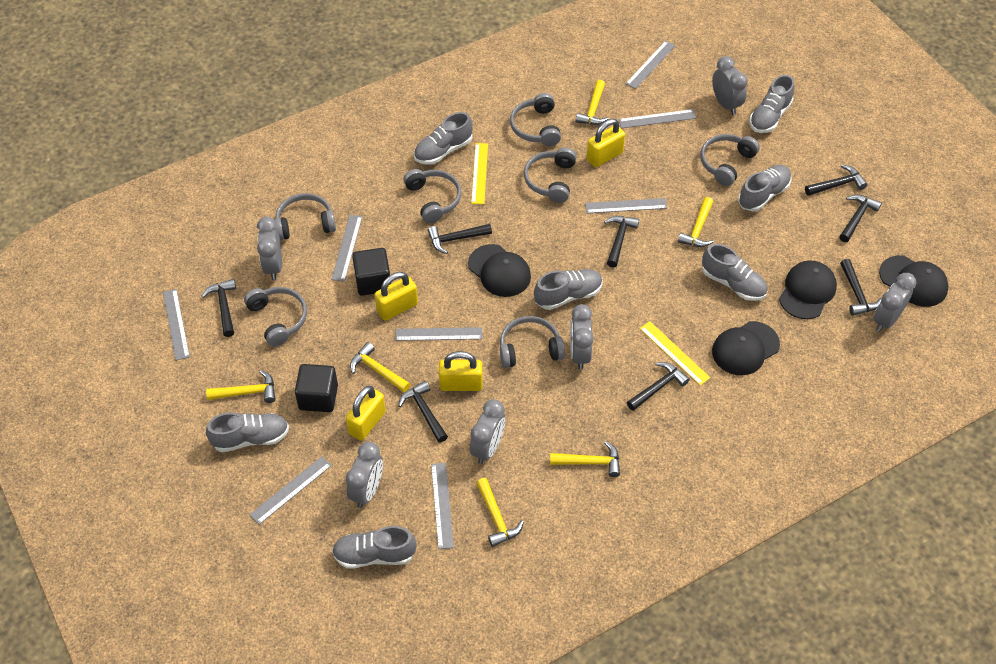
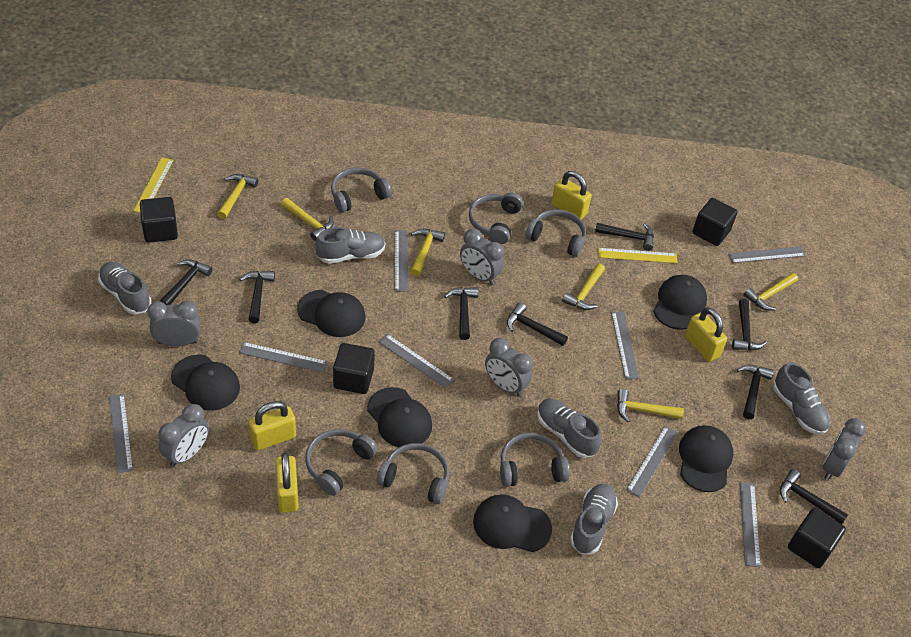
black cap: [468,244,531,297] [712,321,780,375] [779,260,837,319] [879,255,948,307] = 4 -> [171,354,240,411] [297,290,366,337] [367,387,432,447] [473,494,552,552] [653,275,707,330] [679,425,733,492] = 6
black cube: [295,364,338,412] [352,248,391,296] = 2 -> [140,197,178,243] [333,343,375,394] [692,198,737,246] [788,508,846,568] = 4
grey clock: [257,217,282,280] [346,442,383,508] [470,399,505,464] [570,304,594,370] [712,56,748,115] [873,273,916,332] = 6 -> [147,301,200,347] [158,404,209,467] [460,229,504,285] [485,338,533,397] [822,418,866,480] = 5
grey headphones: [244,287,307,347] [275,193,336,240] [403,169,461,223] [500,316,565,368] [510,93,561,146] [524,147,576,203] [700,134,760,186] = 7 -> [305,429,378,496] [331,167,392,213] [377,443,449,504] [469,192,523,244] [500,433,570,487] [526,209,586,257] = 6
grey shoe: [206,412,289,452] [332,526,416,568] [414,112,473,165] [534,269,603,310] [702,244,768,301] [738,165,792,212] [749,75,795,133] = 7 -> [98,262,151,314] [315,227,385,264] [537,399,602,458] [570,484,618,554] [773,362,830,435] = 5

